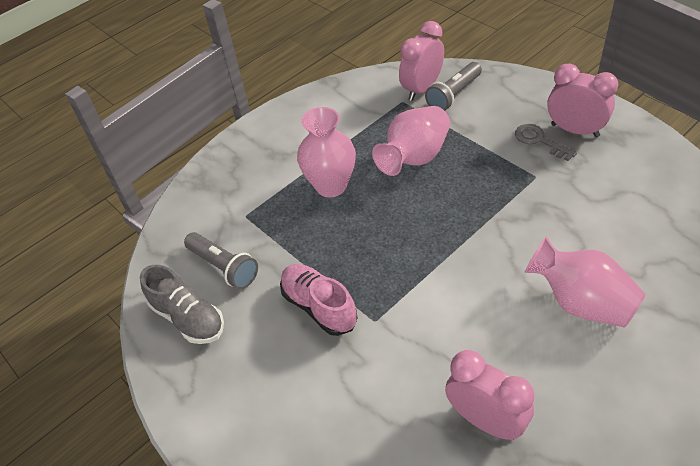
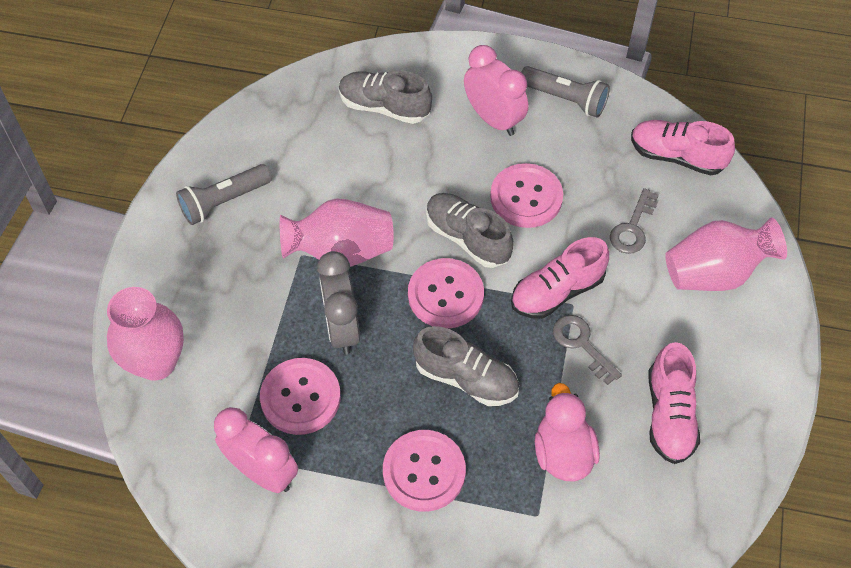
grey clock: none = 0 -> [317,251,360,354] = 1
grey key: [515,124,577,161] = 1 -> [553,315,622,385] [610,188,659,254] = 2
grey shoe: [140,265,224,344] = 1 -> [339,71,432,124] [413,326,519,406] [426,193,513,268] = 3
pink button: none = 0 -> [260,358,341,435] [383,430,466,512] [408,258,484,329] [490,163,563,228] = 4
pink clock: [399,21,444,101] [445,350,534,440] [547,64,618,137] = 3 -> [214,407,298,493] [464,45,528,136] = 2
pink duck: none = 0 -> [535,383,600,482] = 1
pink shoe: [280,264,358,336] = 1 -> [511,237,609,319] [631,120,735,175] [649,342,700,464] = 3

